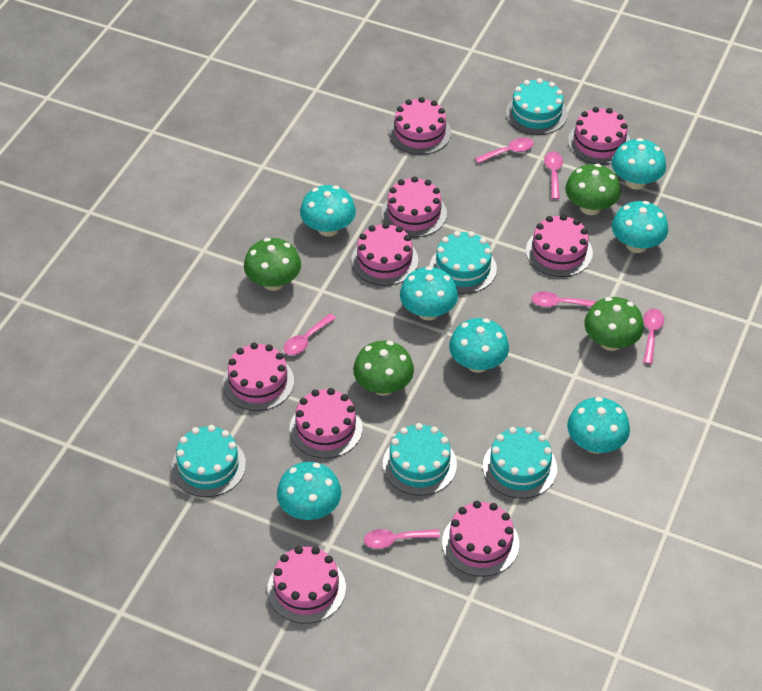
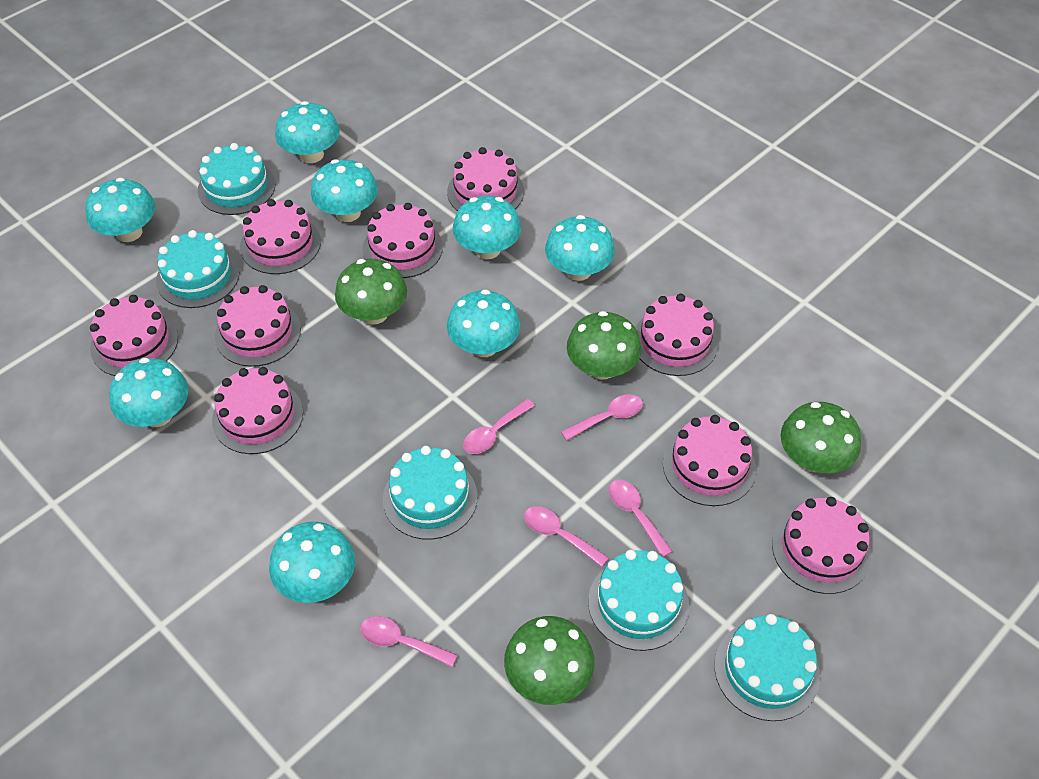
pink spoon: [283,314,336,355] [364,529,440,549] [475,138,534,164] [531,291,597,307] [544,152,563,200] [643,309,664,364] = 6 -> [360,616,457,667] [463,399,535,454] [524,506,609,567] [561,394,643,440] [609,480,673,557] = 5
turquoise mushroom: [277,462,341,520] [300,185,356,237] [400,266,458,321] [449,318,509,373] [567,397,630,454] [612,138,666,190] [612,201,668,253] = 7 -> [85,178,155,242] [109,358,188,427] [269,522,355,603] [275,101,340,163] [311,159,378,222] [447,290,521,357] [453,196,521,259] [545,215,615,281] = 8

